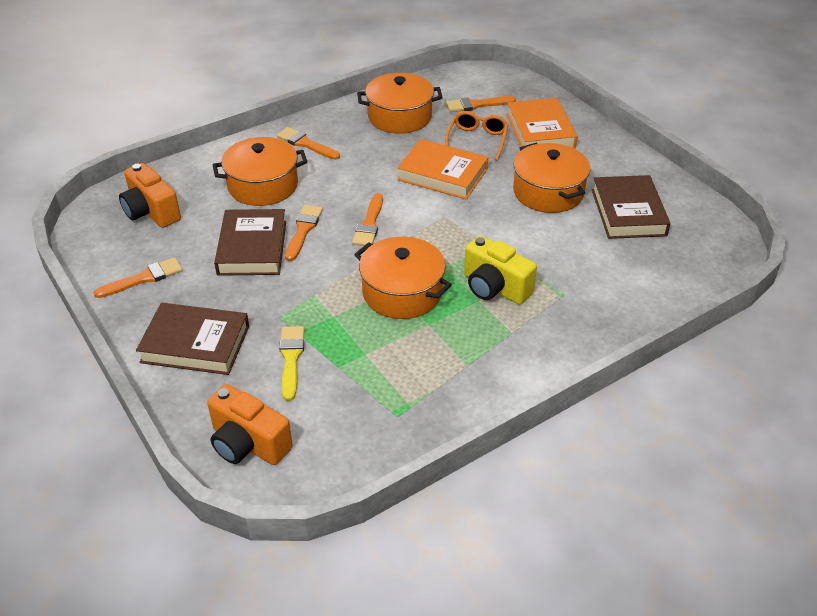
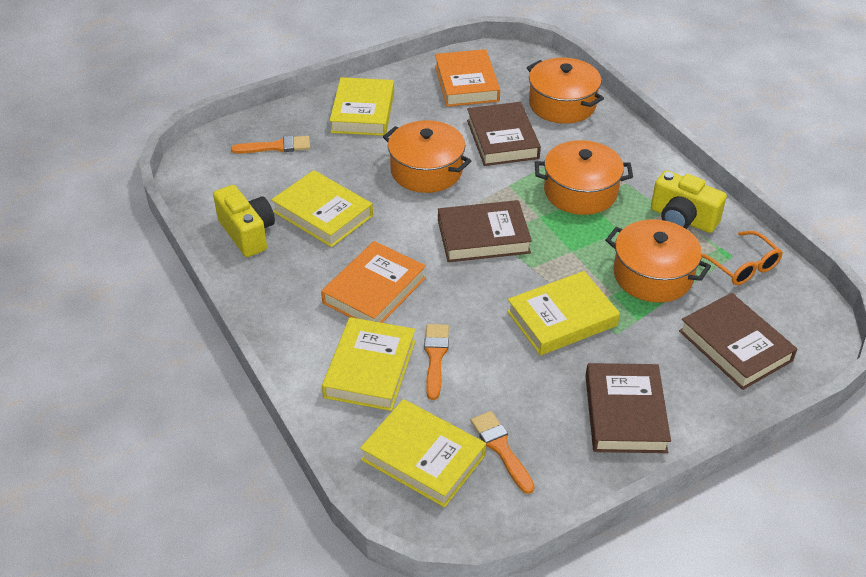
brown book: [136,303,249,375] [214,209,286,276] [592,175,671,239] = 3 -> [438,200,532,262] [467,102,541,166] [586,363,671,453] [679,293,797,390] = 4
orange brush: [93,257,183,298] [277,127,340,160] [285,205,323,261] [352,193,383,246] [446,96,516,112] = 5 -> [231,136,310,154] [424,324,449,400] [471,411,535,494] = 3
orange camera: [119,163,181,228] [207,384,293,465] = 2 -> none = 0
yellow book: none = 0 -> [271,170,373,247] [322,317,415,411] [329,77,394,136] [360,399,486,507] [507,271,620,356] = 5
yellow brush: [279,326,304,401] = 1 -> none = 0
yellow camera: [464,235,537,305] = 1 -> [213,185,275,257] [651,170,727,233] = 2

